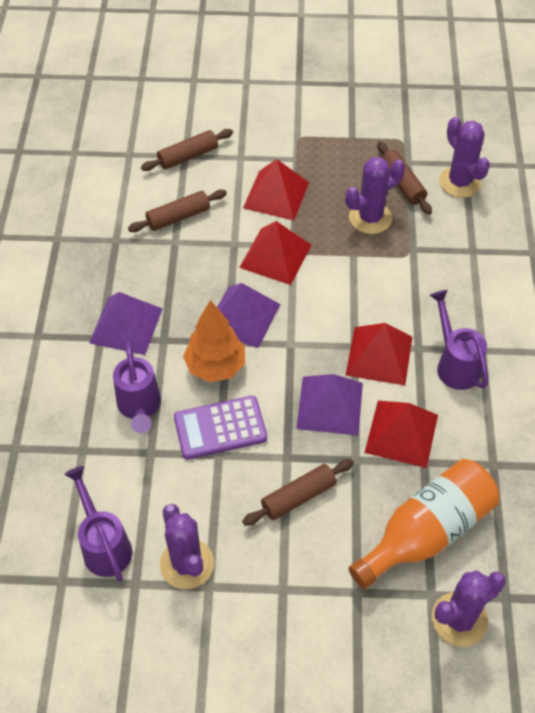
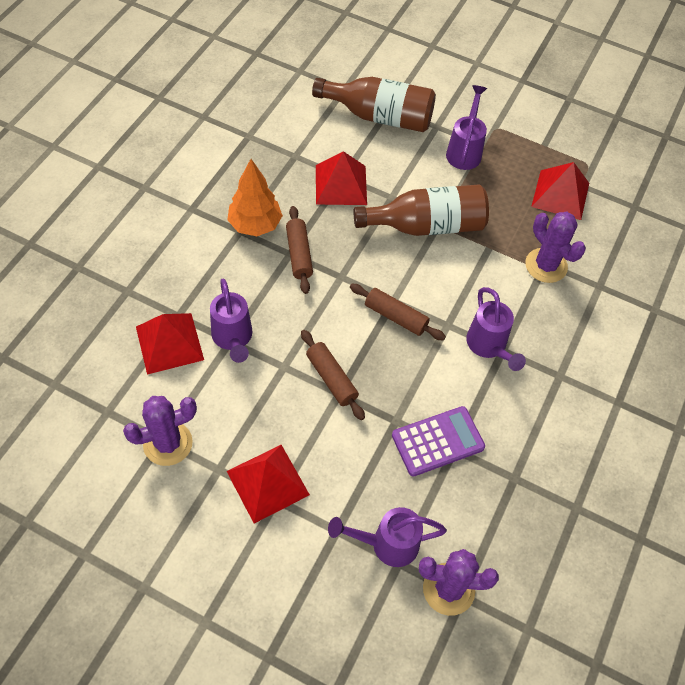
brown bottle: none = 0 -> [312,77,436,132] [354,184,489,236] = 2
brown rolling pin: [128,189,227,232] [141,129,233,171] [242,459,354,526] [377,142,432,215] = 4 -> [286,206,313,294] [301,330,365,420] [350,284,446,341] = 3
orange bottle: [348,459,499,589] = 1 -> none = 0
purple cactus: [160,504,214,589] [345,157,405,234] [432,571,506,647] [439,117,490,198] = 4 -> [123,396,197,466] [419,549,499,616] [525,212,586,283] = 3
purple pyramid: [89,292,162,355] [217,283,281,348] [296,374,363,436] = 3 -> none = 0
purple watering can: [64,466,132,582] [113,342,161,433] [430,290,488,390] = 3 -> [210,279,252,363] [328,507,447,567] [446,85,487,170] [466,287,526,371] = 4

